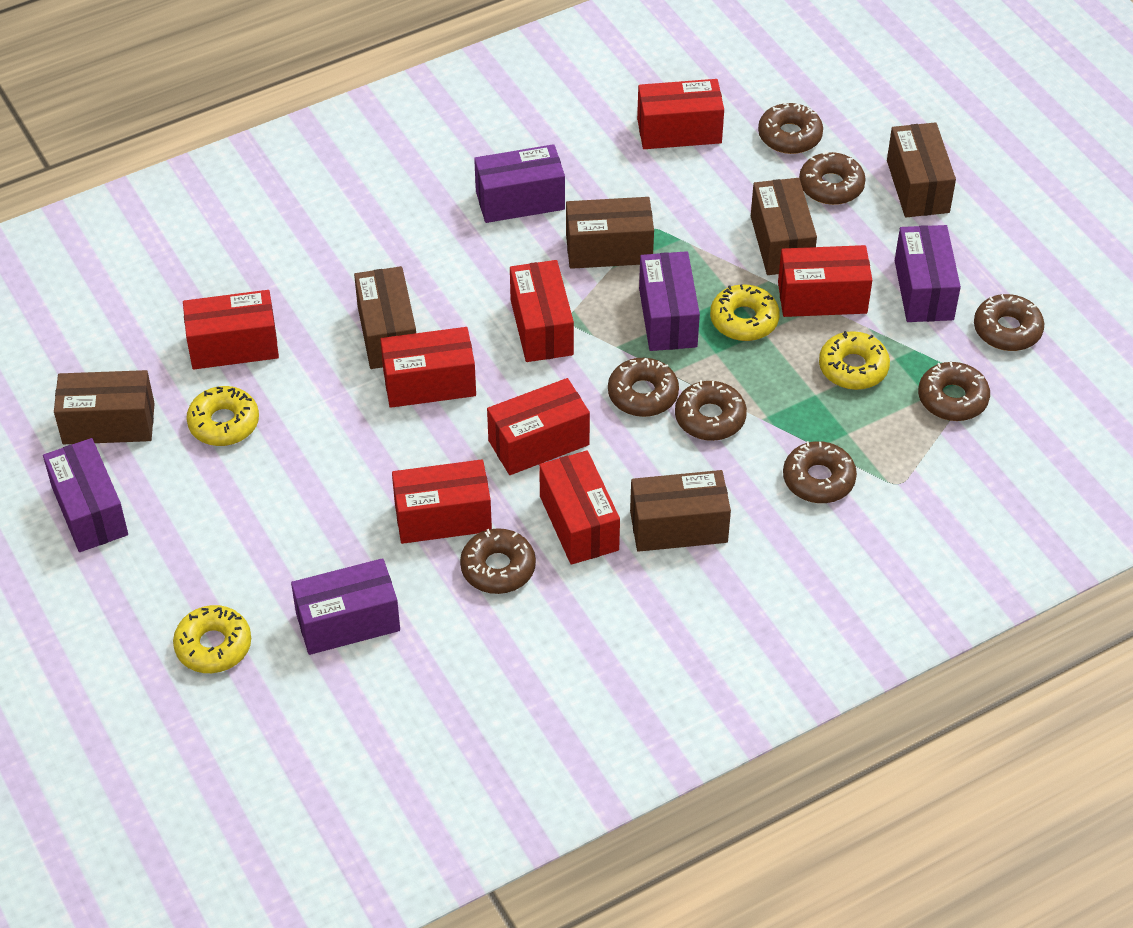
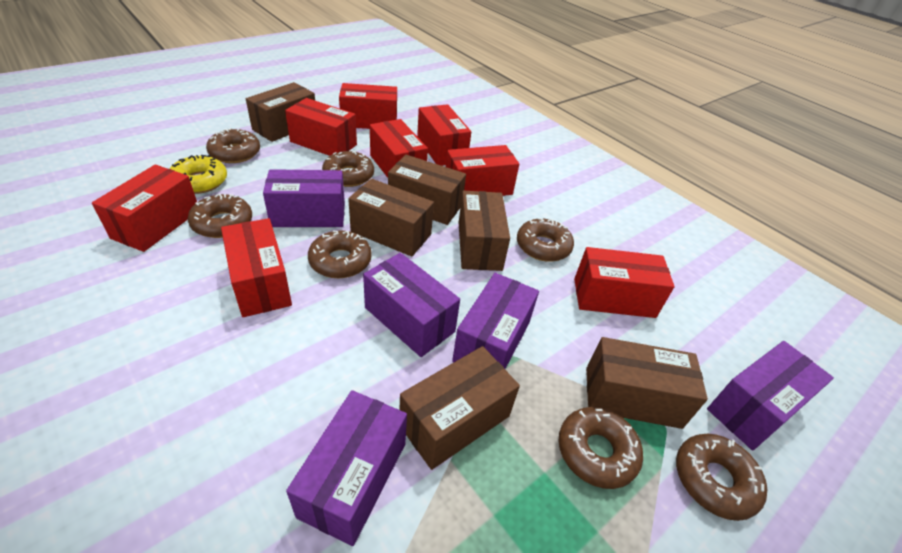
brown donut: [460,528,536,594] [608,358,679,417] [675,380,747,441] [758,103,823,154] [783,441,857,503] [799,152,866,205] [918,362,990,421] [974,294,1044,351] = 8 -> [188,194,252,238] [206,128,260,163] [308,230,372,278] [322,151,374,187] [517,218,574,262] [559,407,643,489] [676,434,768,521] = 7
yellow donut: [173,605,251,673] [186,386,259,446] [710,284,780,341] [819,331,890,390] = 4 -> [170,155,227,194] = 1

